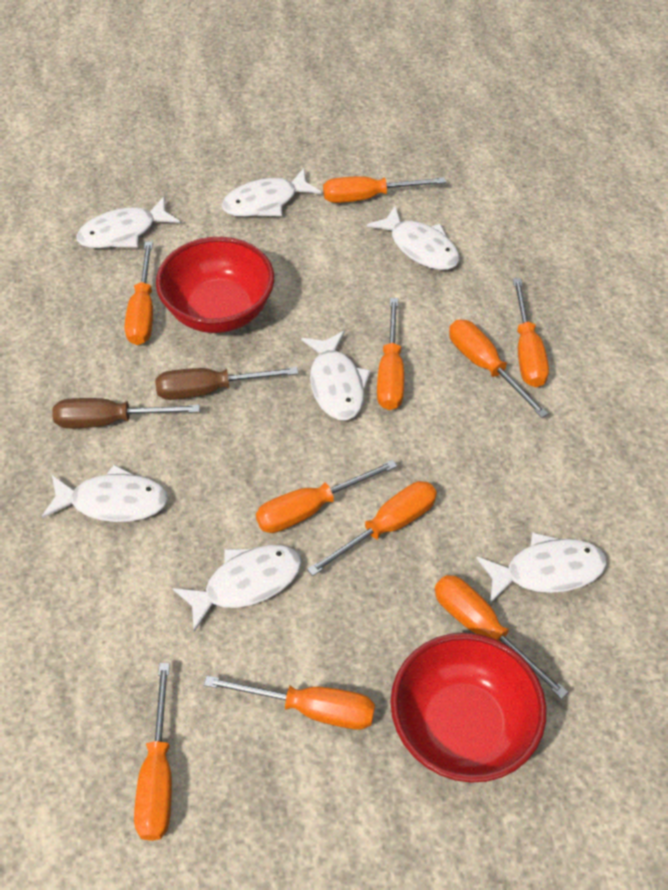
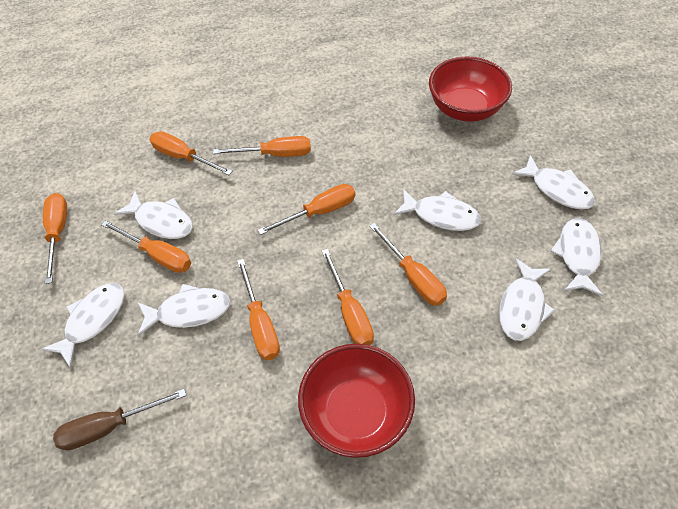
brown screwdriver: [52,398,200,428] [155,367,298,400] = 2 -> [53,389,186,450] = 1
orange screwdriver: [125,242,153,345] [134,663,172,841] [204,676,375,730] [256,460,397,533] [307,481,437,576] [323,176,446,203] [377,298,404,410] [435,575,568,699] [449,320,549,418] [513,278,549,387] = 10 -> [43,193,67,284] [101,220,191,273] [150,131,233,175] [213,136,311,157] [237,259,280,360] [258,184,355,235] [322,249,374,345] [369,223,447,306] = 8

